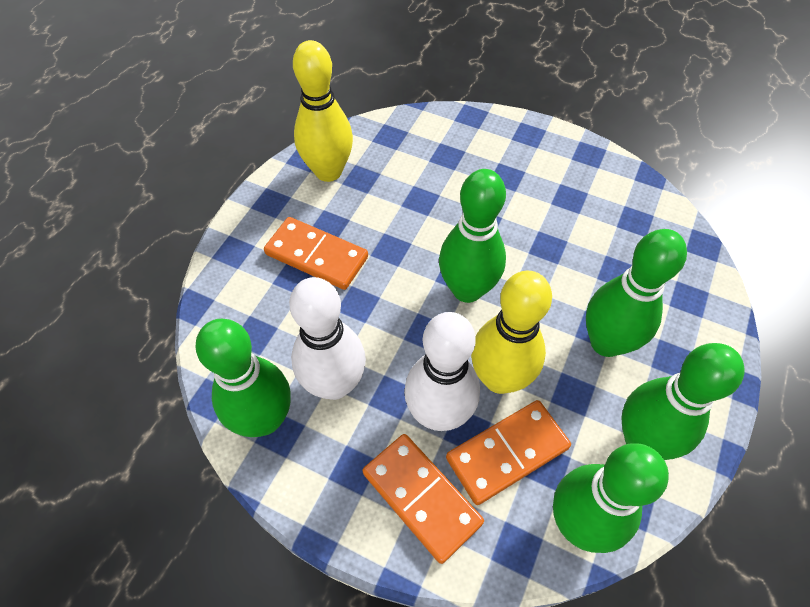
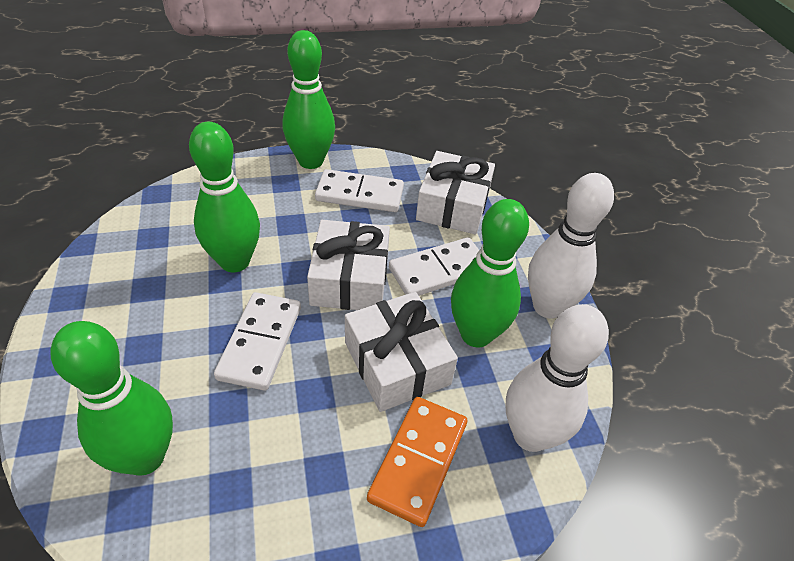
green bowling pin: [195,319,291,437] [439,169,506,303] [553,443,669,553] [586,229,687,357] [621,343,745,460] = 5 -> [50,321,173,476] [189,122,260,272] [283,30,335,169] [451,199,529,347] = 4
orange domino: [264,217,368,290] [362,434,484,564] [446,400,571,505] = 3 -> [367,397,467,527] = 1
white domino: none = 0 -> [214,292,301,390] [315,169,404,212] [389,237,479,296] = 3
white gift: none = 0 -> [307,220,390,310] [345,292,458,412] [416,151,495,234] = 3
yellow bowling pin: [293,40,353,182] [471,271,552,394] = 2 -> none = 0

